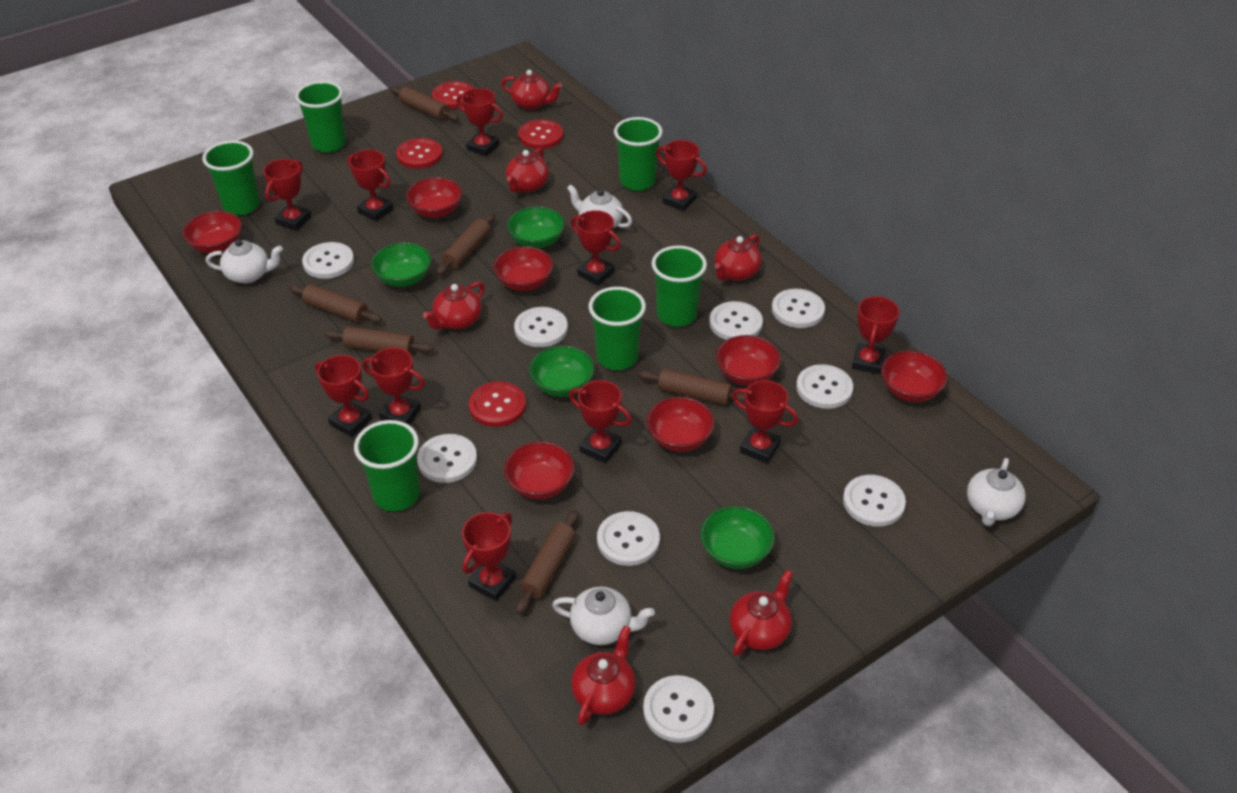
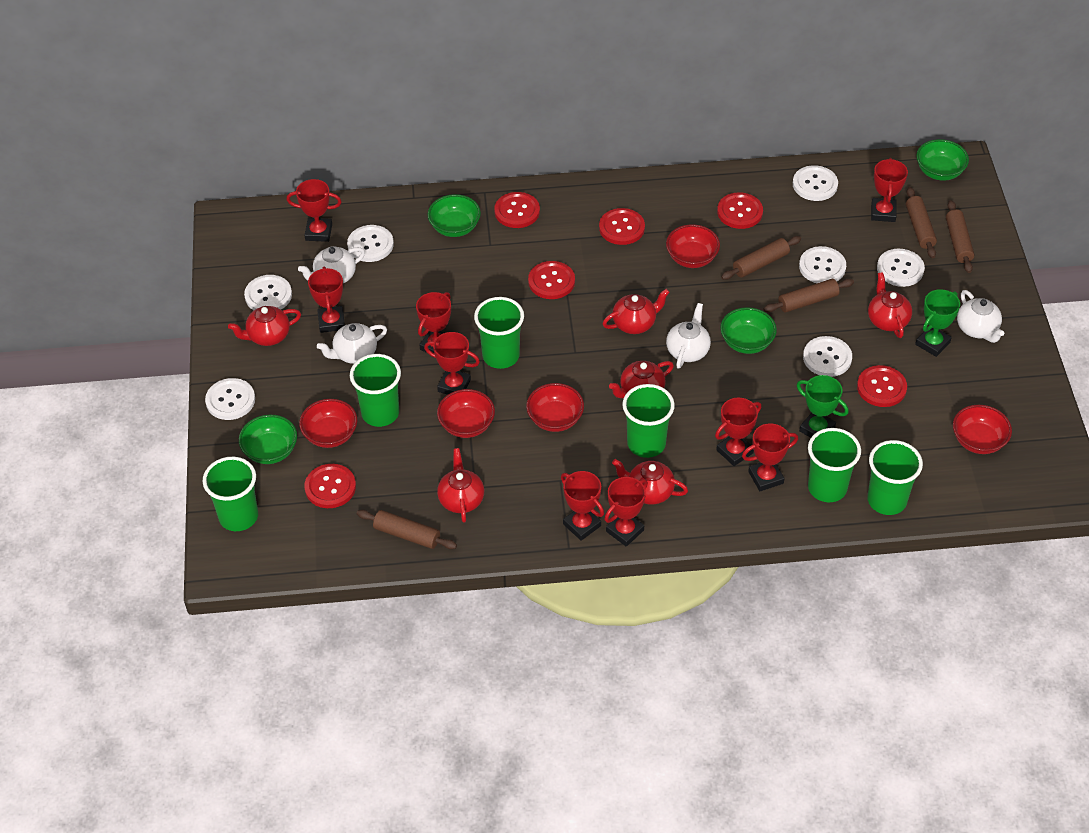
brown rolling pin: [289,284,382,323] [324,326,434,354] [390,86,459,121] [437,213,495,275] [516,510,578,614] [638,369,745,405] = 6 -> [357,510,457,549] [721,236,801,280] [763,279,854,313] [906,187,937,258] [946,200,974,273] = 5
green trophy: none = 0 -> [797,375,849,438] [915,289,960,357] = 2
red bowl: [183,211,242,253] [406,177,462,218] [493,246,553,291] [504,441,575,500] [646,397,715,452] [716,335,781,386] [881,350,948,402] = 7 -> [299,399,357,448] [437,389,495,438] [526,383,584,432] [666,224,720,268] [953,405,1012,454] = 5
red button: [396,138,443,169] [432,81,474,109] [469,381,526,427] [518,119,563,149] = 4 -> [304,464,356,508] [494,192,540,228] [528,261,575,299] [599,208,645,245] [717,192,763,229] [857,365,907,407] = 6
red trophy: [263,159,311,231] [315,355,372,437] [347,150,393,222] [362,347,425,425] [457,88,503,156] [462,512,516,601] [569,380,632,463] [571,210,621,286] [656,140,707,211] [732,380,798,463] [852,296,899,374] = 11 -> [287,179,342,242] [308,267,345,333] [416,292,451,353] [424,332,480,395] [561,471,604,541] [605,477,648,547] [715,398,761,466] [742,423,798,491] [871,158,908,222] = 9
white button: [302,242,354,279] [417,434,477,483] [514,307,568,347] [597,511,660,566] [643,675,714,743] [709,301,763,340] [772,289,825,328] [796,364,853,409] [843,475,906,527] = 9 -> [205,378,255,420] [244,275,292,310] [347,225,394,262] [793,165,838,201] [799,246,846,283] [803,336,852,377] [877,249,925,287] = 7

